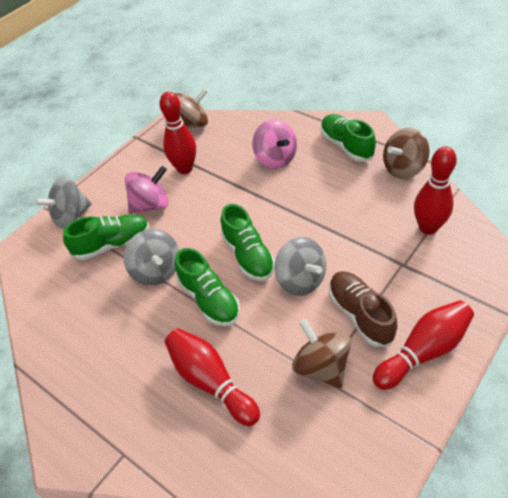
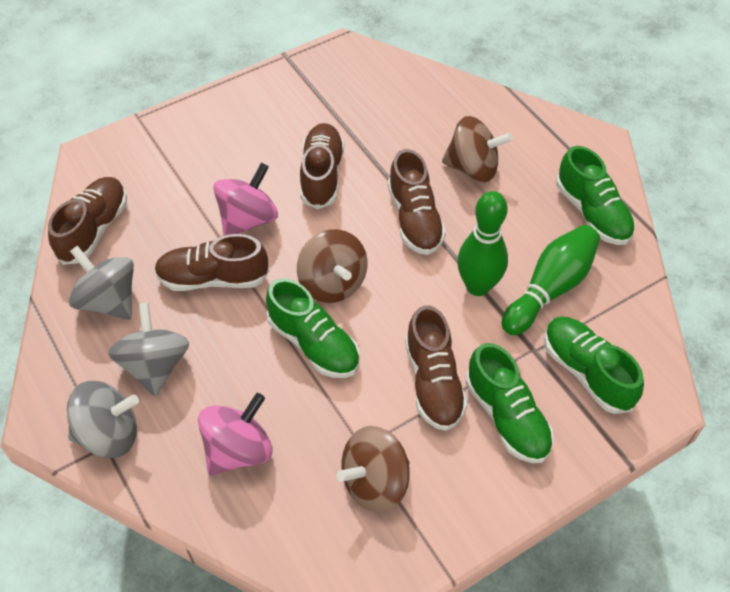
brown shoe: [329,271,398,347] = 1 -> [48,177,127,265] [154,234,269,291] [300,123,344,209] [388,149,446,255] [405,305,468,431] = 5
green bowling pin: none = 0 -> [457,191,508,296] [502,225,600,335] = 2
red bowling pin: [159,92,196,174] [165,328,260,426] [373,300,474,390] [414,146,457,235] = 4 -> none = 0

